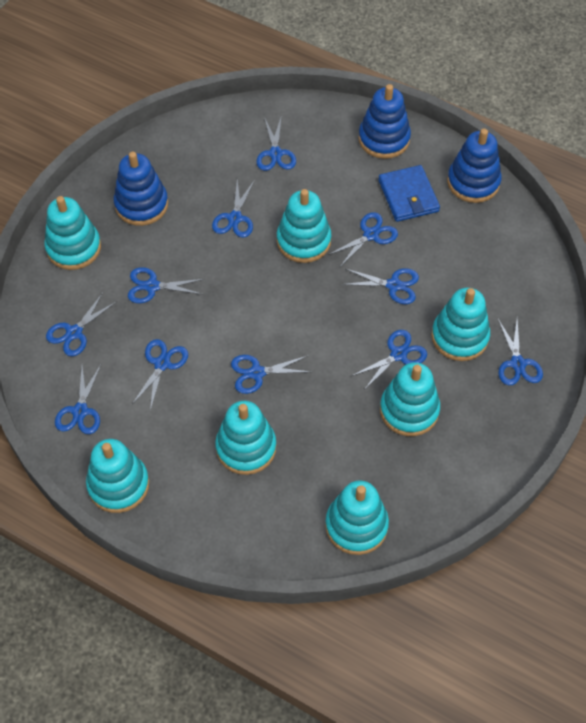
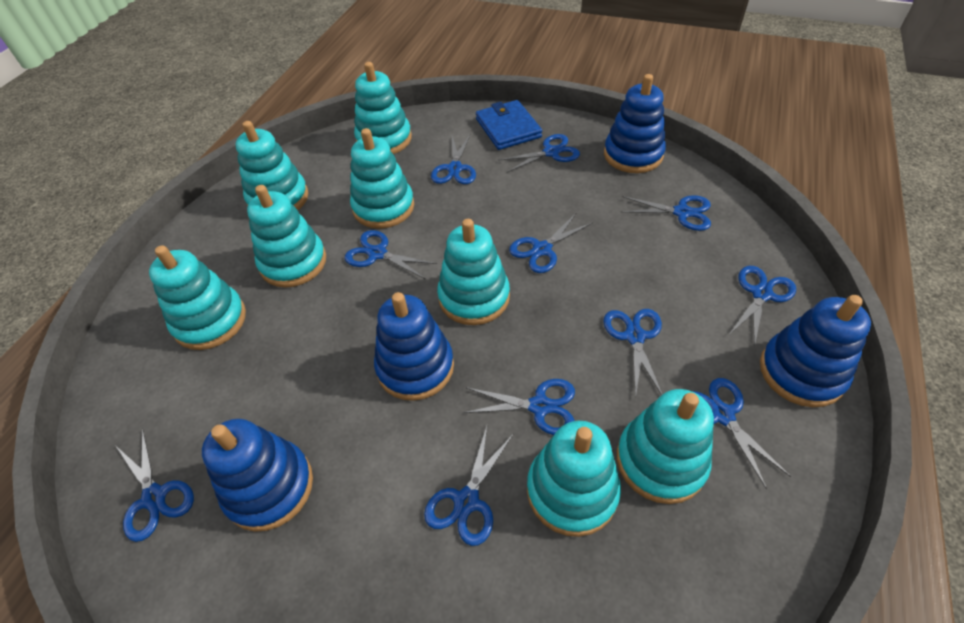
blue stacking toy: [114,151,168,226] [358,84,411,159] [447,129,502,203] = 3 -> [202,419,313,532] [374,292,454,401] [604,74,666,173] [760,295,871,407] = 4
turquoise stacking toy: [44,196,101,270] [86,439,149,513] [215,401,276,475] [277,189,331,263] [325,480,389,555] [380,362,440,436] [431,288,490,361] = 7 -> [149,245,246,350] [236,121,308,210] [247,185,326,288] [350,128,414,228] [354,62,412,154] [437,219,510,325] [527,421,621,537] [617,389,714,504] = 8

